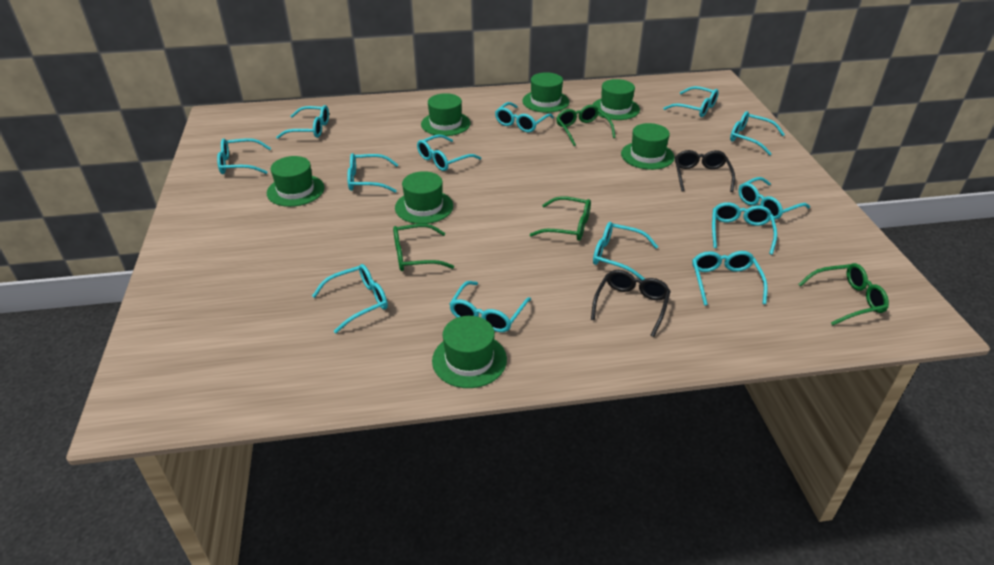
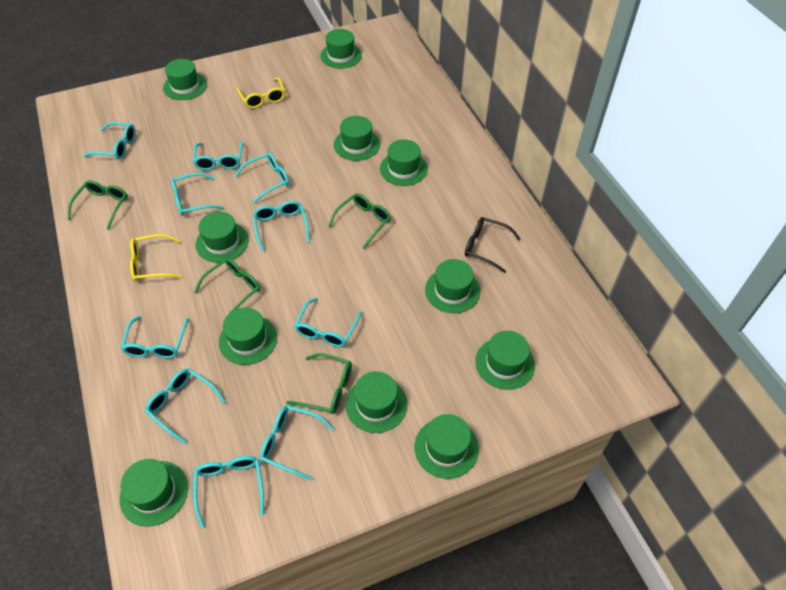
black glasses: [591,270,671,337] [675,150,735,192] = 2 -> [465,217,521,273] = 1
green hat: [267,156,324,207] [395,171,453,224] [421,93,470,136] [432,316,507,388] [522,72,569,113] [593,79,640,120] [621,123,674,170] = 7 -> [120,459,188,527] [163,59,207,100] [196,212,249,263] [219,307,277,365] [320,29,362,68] [334,116,380,161] [346,371,407,433] [380,139,428,186] [415,414,479,479] [425,259,480,313] [475,331,535,390] = 11
turquoise glasses: [217,138,271,174] [276,105,329,139] [312,264,388,333] [347,153,398,193] [417,134,481,171] [449,281,531,332] [495,102,554,133] [593,222,658,280] [663,86,719,117] [692,251,768,306] [712,202,777,255] [730,111,785,156] [738,177,810,220] = 13 -> [83,122,136,159] [121,316,189,358] [145,369,226,444] [171,173,224,216] [193,141,243,170] [193,456,264,528] [235,153,289,204] [253,201,309,251] [260,405,334,480] [295,298,362,347] = 10
yellow glasses: none = 0 -> [130,234,181,281] [237,77,285,109] = 2

